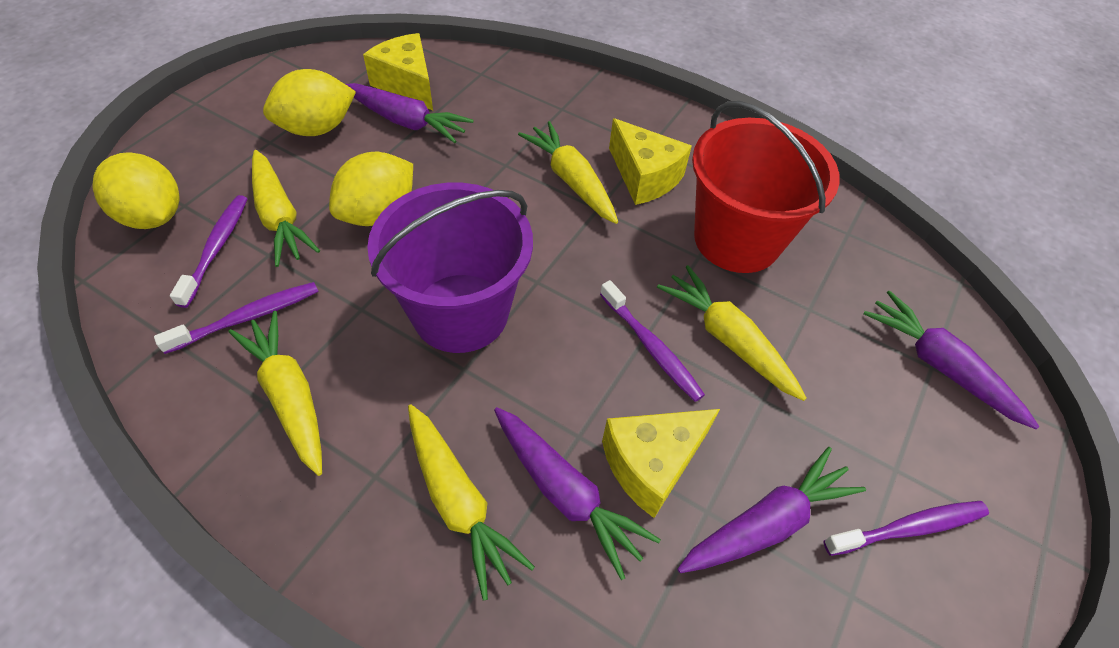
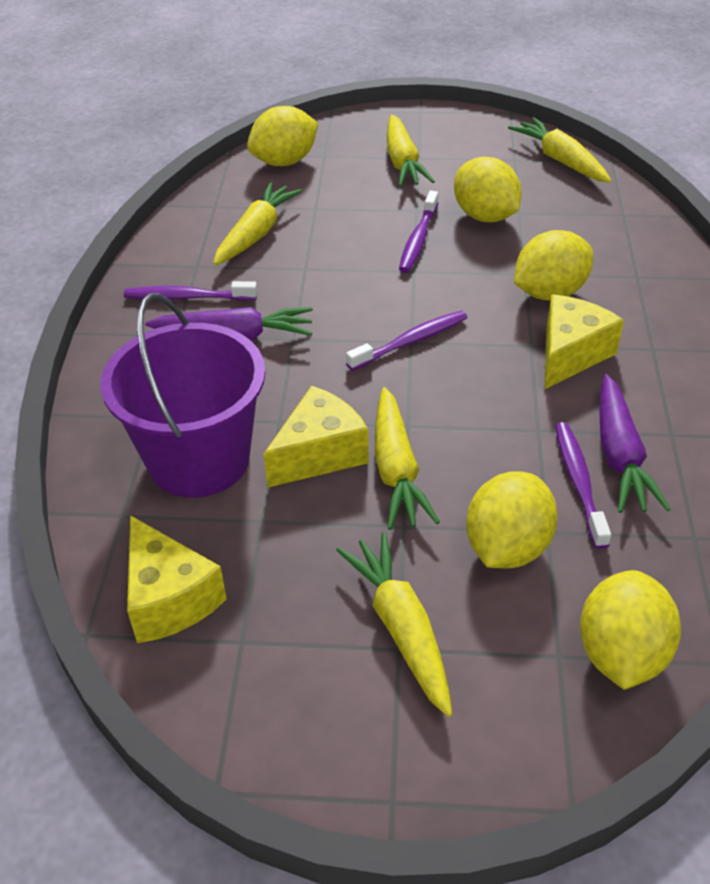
purple carrot: [346,83,474,143] [494,407,661,580] [677,447,866,573] [863,291,1040,429] = 4 -> [145,307,313,340] [599,374,671,513] = 2
red bucket: [692,101,840,273] = 1 -> none = 0
yellow lemon: [92,152,179,229] [263,69,356,136] [329,152,413,226] = 3 -> [247,106,318,166] [454,157,522,222] [466,471,558,568] [514,230,593,300] [580,570,681,690] = 5

